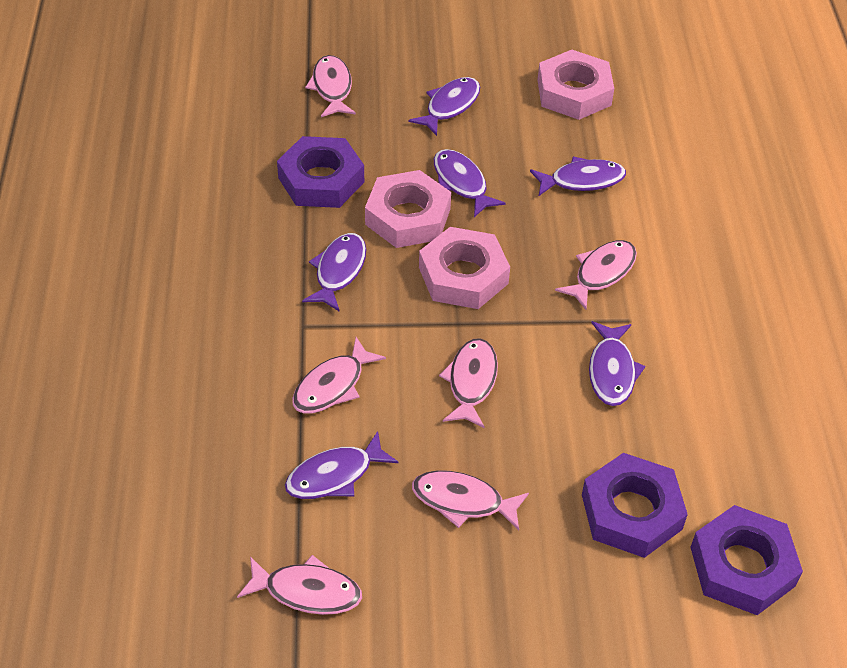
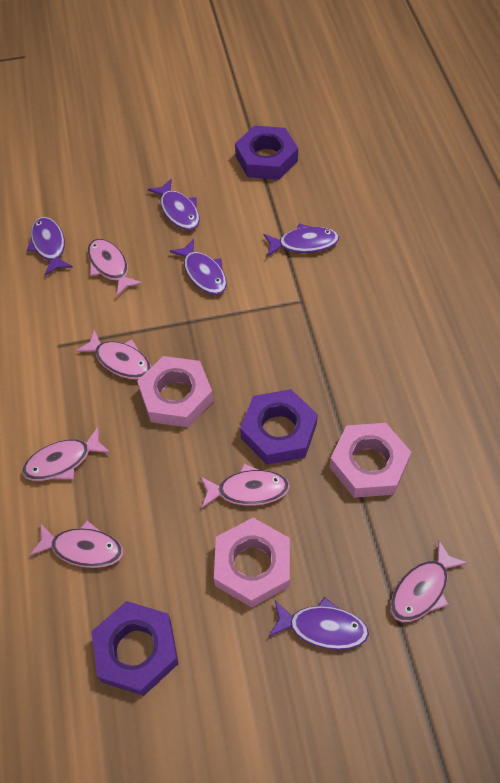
purple fish: [285,431,398,499] [302,233,366,312] [408,77,480,136] [434,149,506,217] [530,156,626,196] [589,321,645,406] = 6 -> [27,217,73,276] [148,179,200,230] [170,239,227,295] [264,223,339,256] [269,597,369,650] = 5

